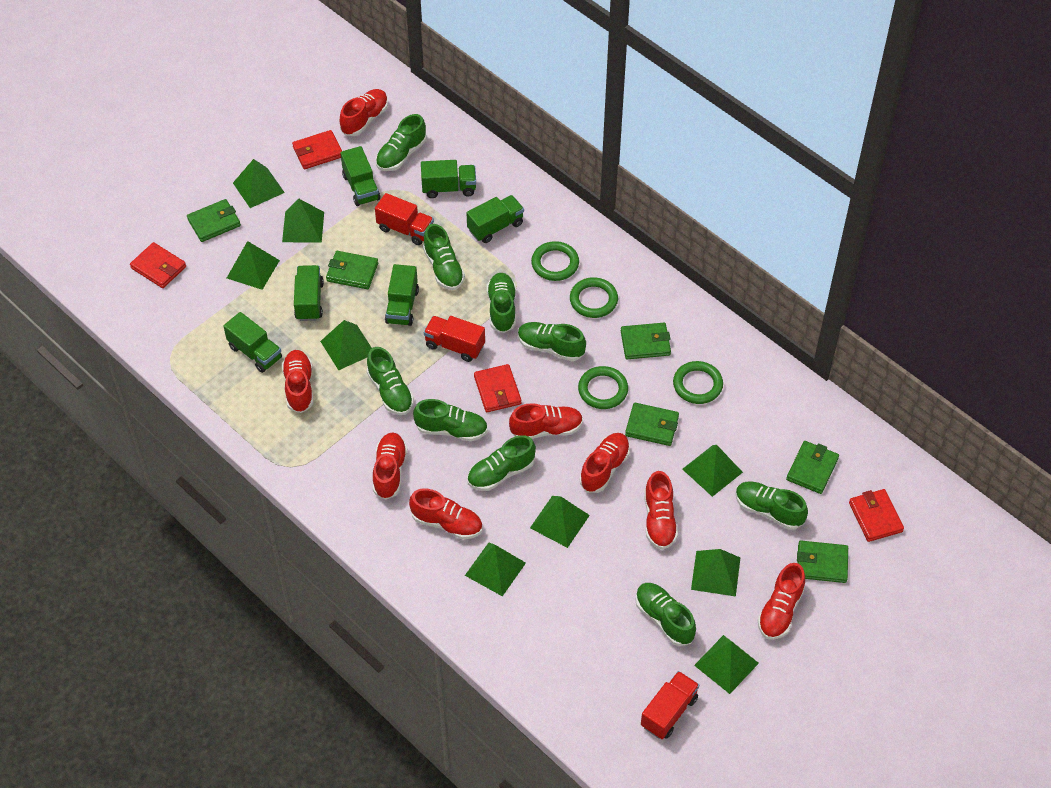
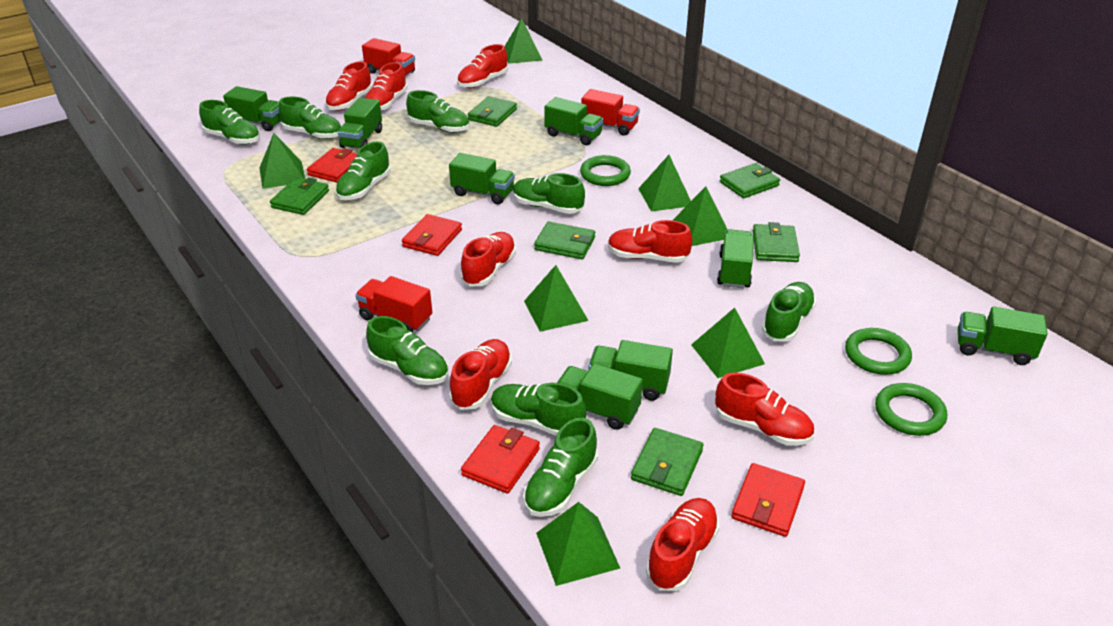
green pyramid: [227,241,280,290] [233,159,285,208] [282,199,324,243] [320,320,372,370] [465,543,526,596] [530,496,590,548] [682,445,743,497] [691,549,740,597] [694,635,759,694] = 9 -> [259,133,305,189] [505,18,543,64] [524,265,589,332] [536,502,620,586] [638,155,691,212] [673,186,728,246] [691,307,765,378] = 7
green ring: [531,241,579,281] [570,277,618,318] [578,366,628,409] [673,361,723,404] = 4 -> [580,155,631,186] [845,328,912,375] [875,383,947,436] = 3
green truck: [223,312,282,373] [294,265,324,321] [341,146,380,206] [385,264,419,326] [421,160,476,198] [466,195,524,243] = 6 -> [223,86,281,131] [338,98,382,149] [449,153,515,204] [544,97,603,145] [557,363,643,430] [588,340,673,401] [717,229,754,288] [958,307,1048,365] = 8

